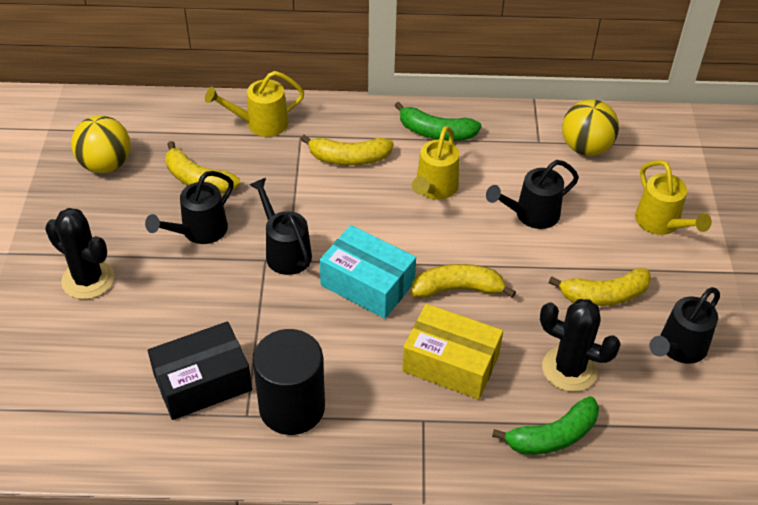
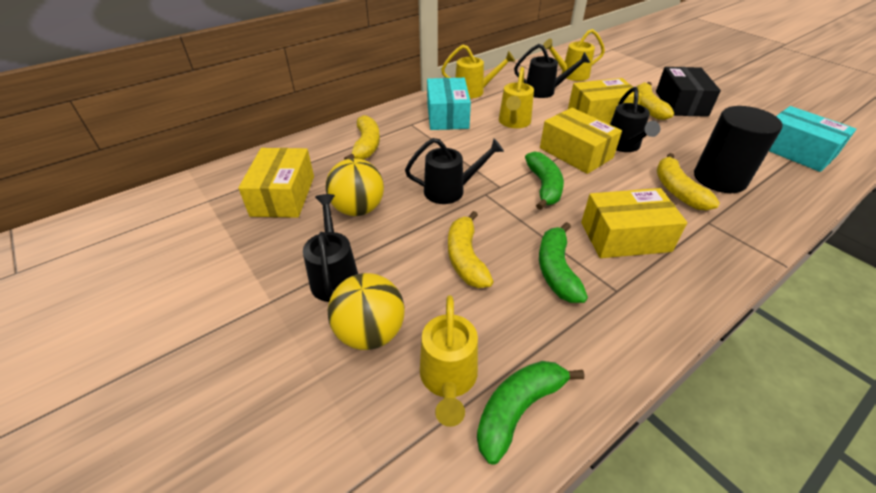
black cactus: [45,208,114,299] [540,299,621,392] = 2 -> none = 0
green banana: [394,102,482,141] [492,396,599,455] = 2 -> [477,361,585,465] [525,152,564,210] [539,222,588,303] = 3
turquoise box: [319,225,416,319] = 1 -> [427,78,471,130] [769,106,856,172] = 2
yellow box: [402,304,503,400] = 1 -> [238,148,314,218] [540,108,622,174] [568,78,642,124] [581,188,687,258] = 4
yellow watering can: [205,71,304,137] [412,126,459,200] [635,160,712,235] = 3 -> [420,295,478,427] [441,45,515,98] [499,67,534,128] [543,29,605,81] = 4

